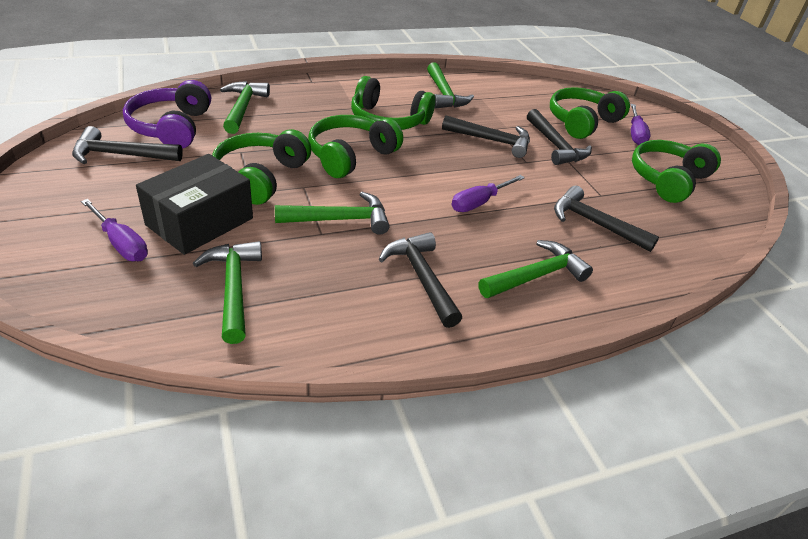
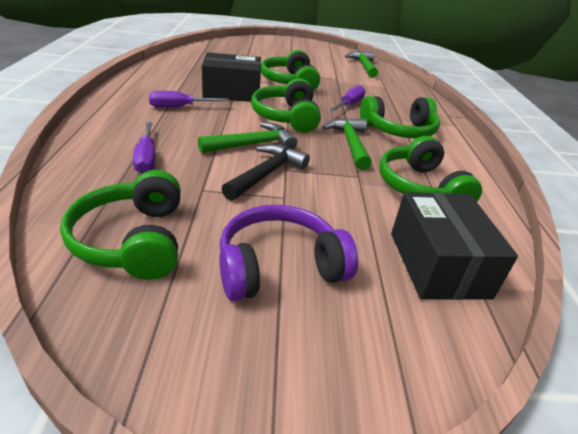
black box: [136,154,253,255] = 1 -> [202,52,261,102] [391,192,518,300] = 2
black hammer: [72,126,183,164] [379,232,462,328] [442,115,530,158] [527,109,592,165] [554,186,659,252] = 5 -> [221,144,310,201] = 1
green hammer: [193,241,262,344] [220,81,270,134] [275,192,389,235] [427,62,474,108] [479,240,593,298] = 5 -> [198,122,297,153] [322,118,372,170] [345,51,378,78] = 3

